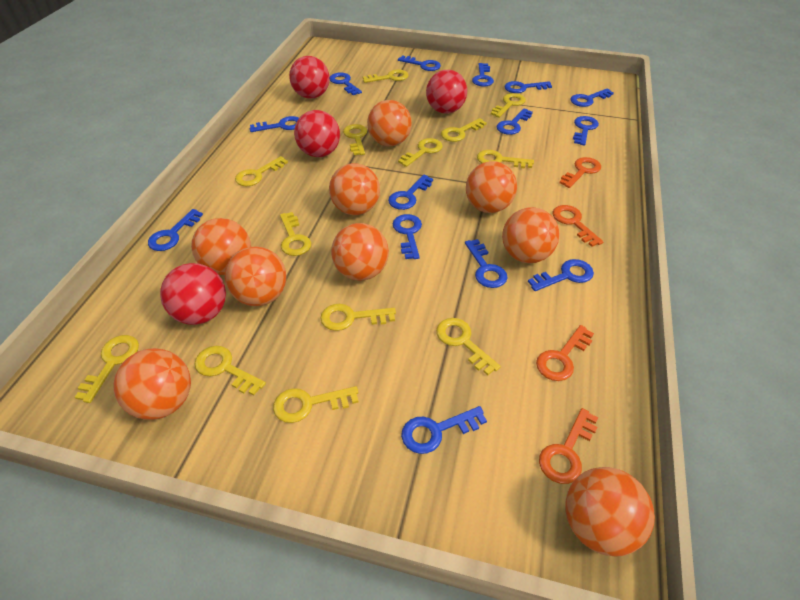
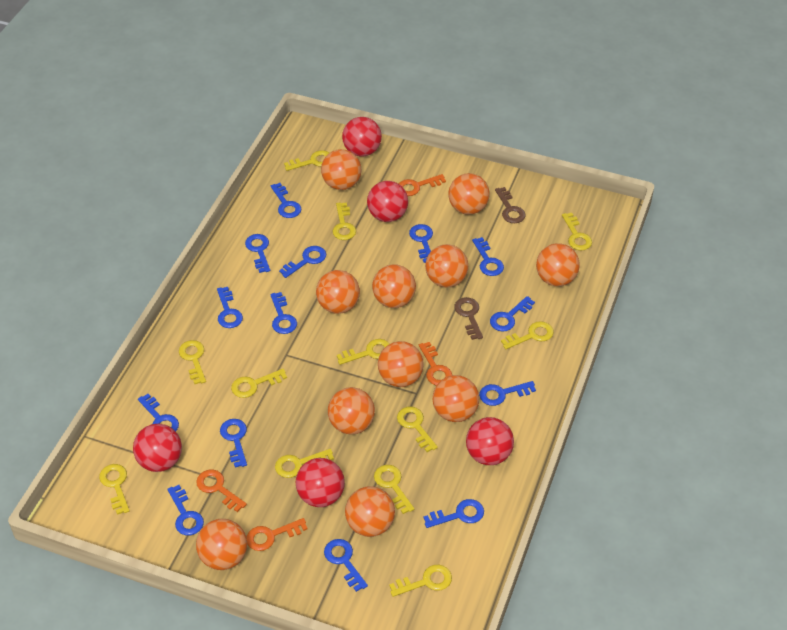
brown key: none = 0 -> [454,297,483,340] [495,187,526,223] = 2
orange ball: [114,348,191,420] [191,218,251,275] [225,246,286,306] [329,163,380,215] [331,223,389,281] [367,100,412,146] [466,161,517,213] [502,207,560,263] [566,467,655,557] = 9 -> [196,519,247,570] [316,270,360,314] [321,149,362,190] [328,387,375,435] [345,486,395,537] [372,265,416,308] [378,341,424,387] [425,244,468,287] [433,375,479,422] [449,173,489,215] [536,243,580,286] = 11
red ball: [160,263,226,325] [289,56,330,99] [294,110,340,157] [426,70,467,114] = 4 -> [133,424,182,472] [295,458,345,507] [342,117,382,157] [367,181,408,222] [466,417,514,465] = 5
yellow key: [75,335,139,403] [195,346,266,395] [235,156,288,186] [273,386,358,423] [280,212,311,256] [320,304,396,331] [343,124,367,155] [363,69,409,83] [398,138,443,167] [436,318,501,375] [441,118,487,142] [477,150,534,169] [491,93,526,118] = 13 -> [99,464,130,515] [179,340,206,384] [231,369,287,398] [275,449,334,478] [284,150,329,171] [333,202,356,240] [337,339,390,365] [374,465,414,514] [389,565,452,597] [397,406,438,452] [501,321,554,349] [562,213,592,250] = 12

